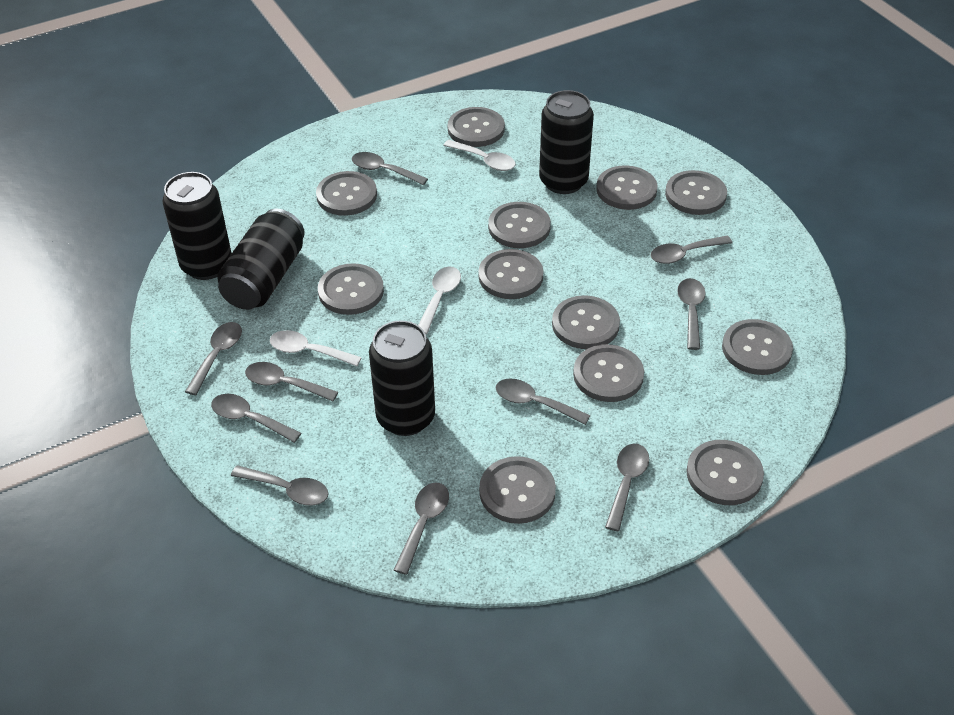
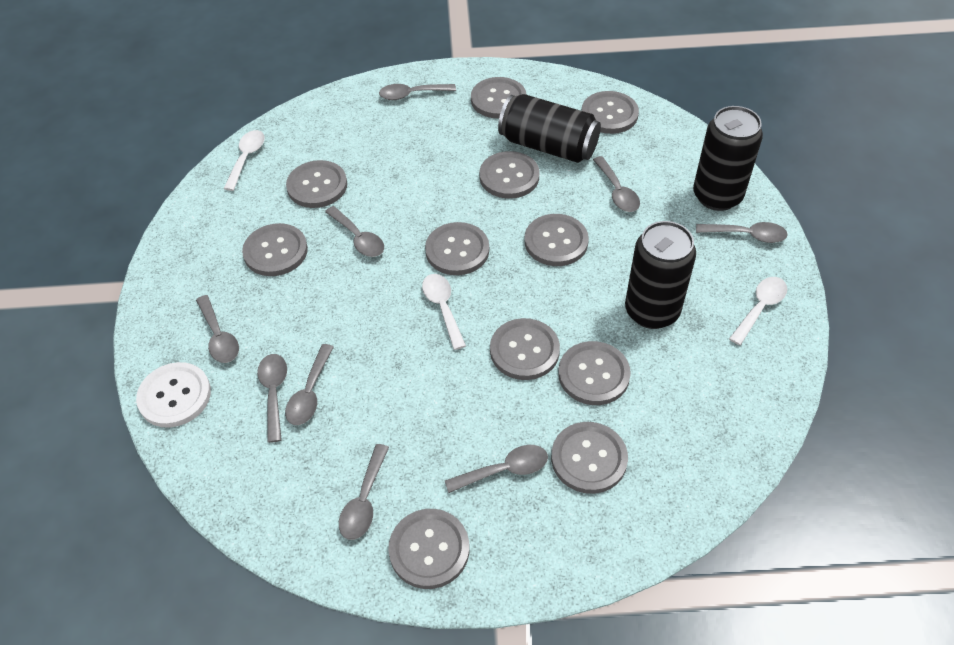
black can: [162,172,232,280] [217,209,305,310] [369,320,435,436] [539,90,594,194] = 4 -> [498,94,601,163] [625,221,696,329] [693,106,763,211] = 3
grey button: [316,171,377,216] [318,263,384,315] [448,107,505,147] [478,249,544,299] [479,456,556,524] [488,202,551,248] [552,295,620,349] [573,344,644,402] [596,165,658,210] [665,170,727,215] [686,440,764,505] [722,319,793,375] = 12 -> [242,223,308,276] [286,160,347,208] [388,509,469,589] [425,222,489,275] [471,77,527,118] [479,151,540,199] [490,318,560,380] [525,214,589,266] [551,422,628,494] [558,341,631,405] [582,91,639,134] = 11
grey spoon: [185,322,242,395] [211,394,301,443] [231,465,328,506] [245,362,338,402] [352,152,428,185] [394,483,449,575] [496,378,591,425] [605,444,649,531] [650,235,732,264] [677,278,706,350] = 10 -> [196,295,239,363] [257,354,287,443] [285,344,334,425] [325,206,384,257] [339,444,389,540] [379,84,456,100] [445,445,548,493] [593,156,640,212] [696,222,788,243] = 9
white button: none = 0 -> [136,362,211,428] = 1

